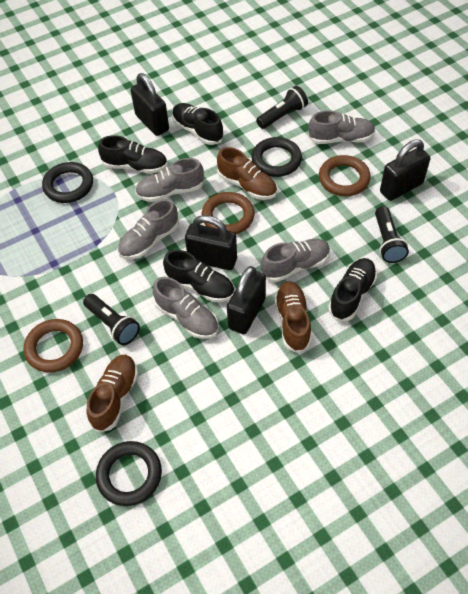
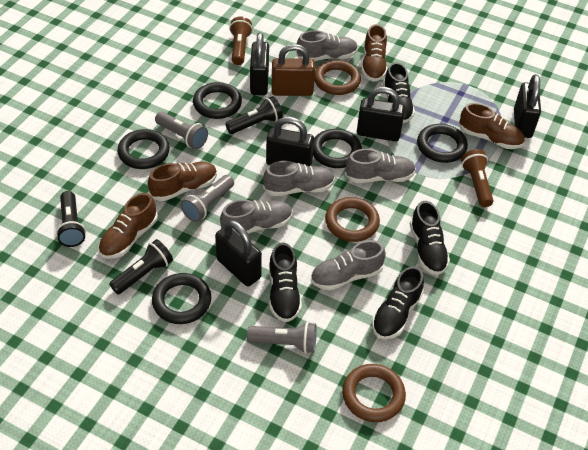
black padlock: [131,73,169,136] [185,215,237,270] [227,266,266,334] [380,139,430,201] = 4 -> [215,220,262,287] [250,32,269,95] [266,117,314,166] [357,87,405,141] [514,74,541,138] = 5
black ring: [42,162,93,203] [96,441,162,506] [251,137,302,177] = 3 -> [117,129,170,169] [152,273,211,324] [193,82,242,119] [313,129,362,168] [417,124,468,163] = 5
brown flashlight: none = 0 -> [229,17,253,65] [461,149,494,207] = 2
brown padlock: none = 0 -> [272,44,315,96] = 1
brown shoe: [87,355,138,433] [217,147,277,200] [274,281,312,353] = 3 -> [99,193,158,259] [148,162,217,201] [362,24,387,82] [459,103,525,149] = 4
grey flashlight: none = 0 -> [155,111,208,149] [181,175,234,222] [247,322,317,354] = 3

